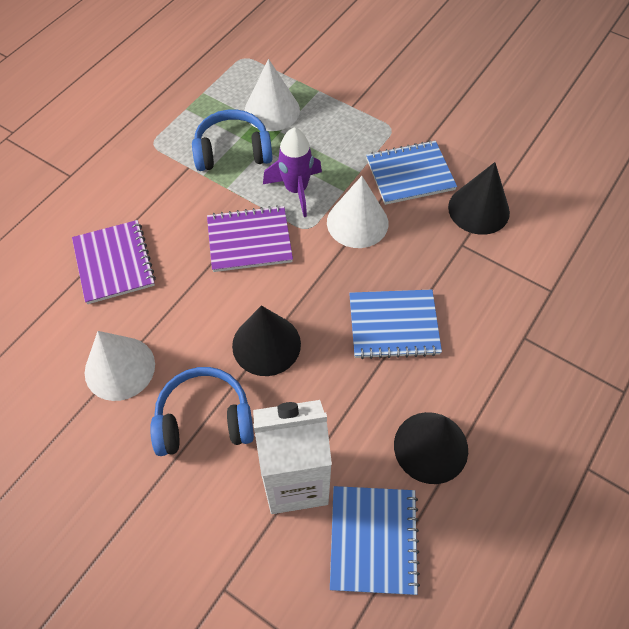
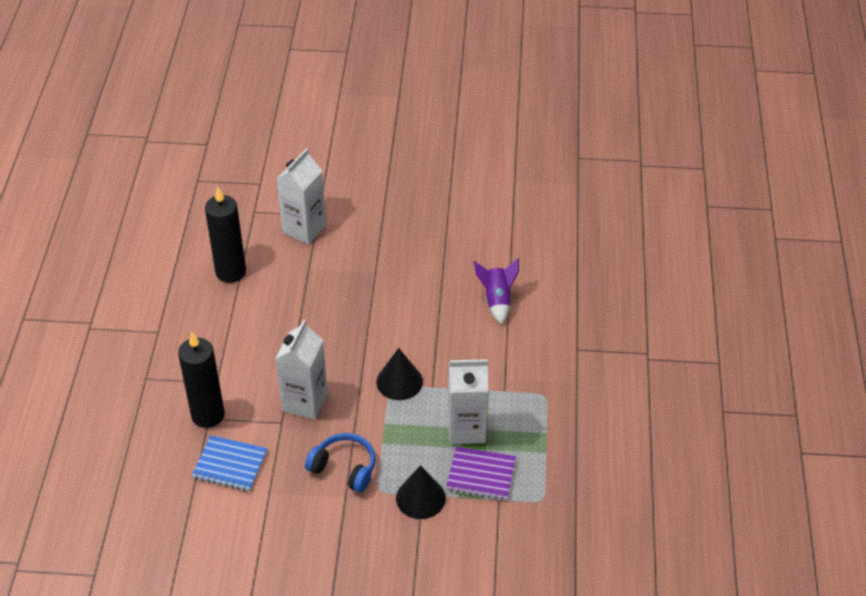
black candle: none = 0 -> [178,332,225,428] [205,187,246,283] = 2
black cone: [232,305,301,376] [394,412,468,484] [448,162,510,235] = 3 -> [376,348,423,400] [396,465,446,519] = 2
blue headphones: [150,367,254,456] [192,109,273,171] = 2 -> [305,433,376,493] = 1
blue notebook: [330,486,420,595] [349,290,442,359] [366,140,457,205] = 3 -> [192,435,268,491] = 1
purple notebook: [72,220,156,304] [207,205,293,272] = 2 -> [446,446,516,501] = 1
white carton: [253,400,332,514] = 1 -> [276,320,328,420] [277,148,326,244] [448,359,488,444] = 3
white cone: [85,331,155,401] [244,59,300,131] [327,176,388,248] = 3 -> none = 0

